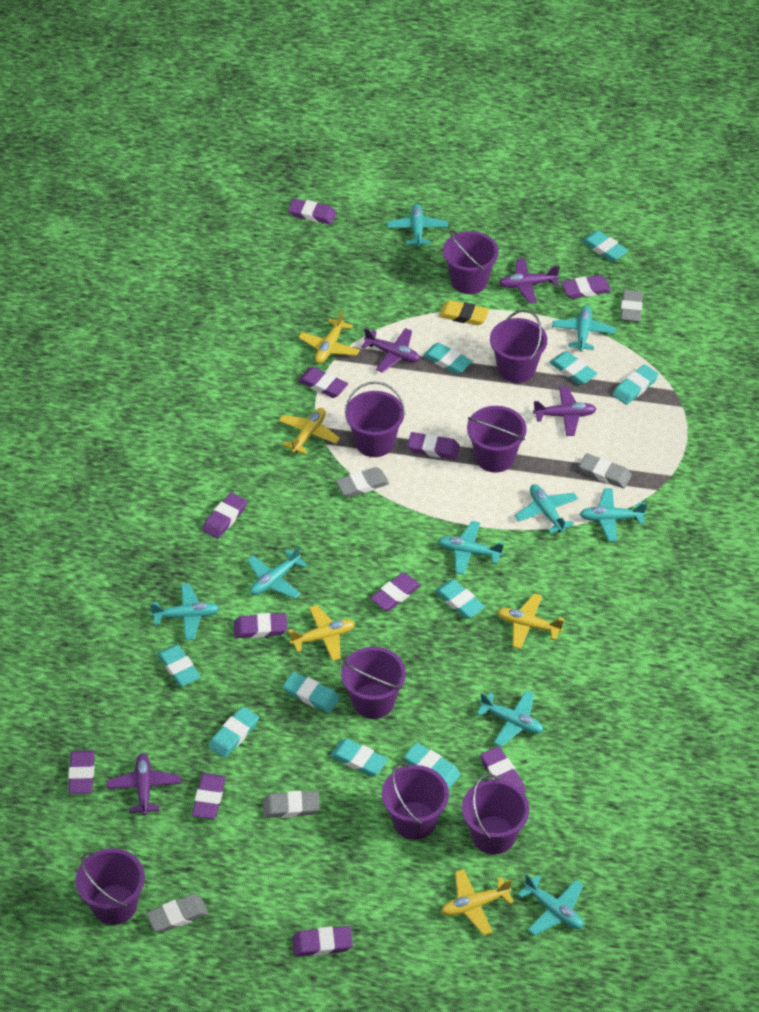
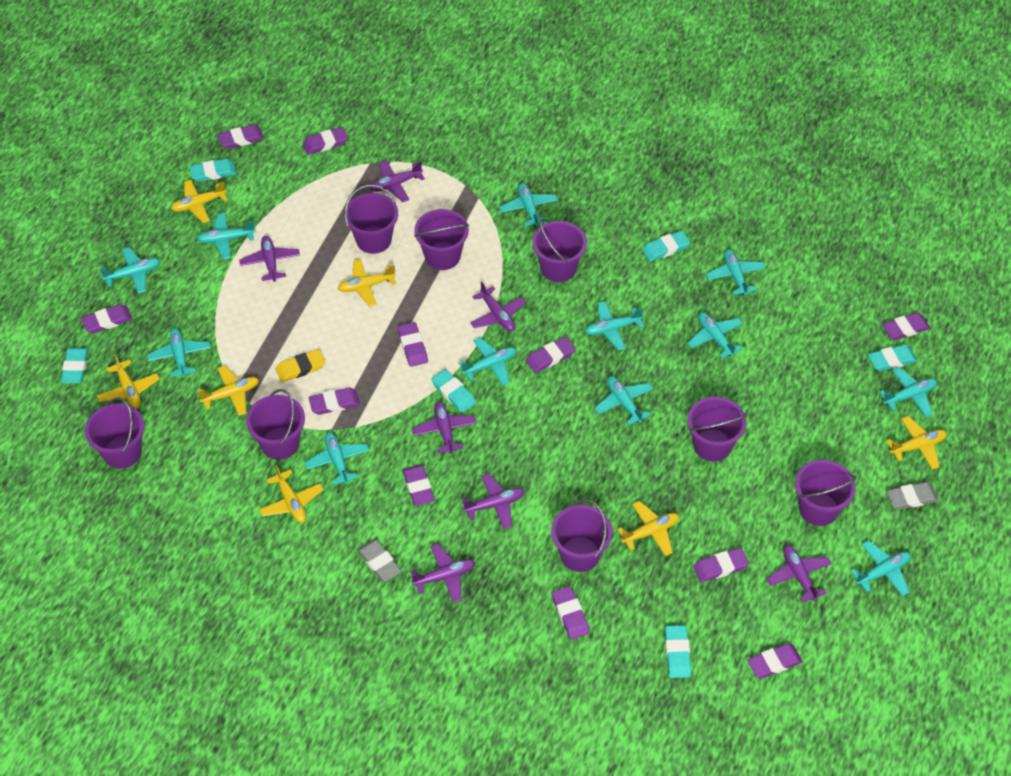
grey eraser: [146,894,209,933] [263,791,320,818] [336,467,389,497] [579,453,632,489] [620,290,643,322] = 5 -> [357,539,402,582] [886,482,939,510] = 2
purple plane: [106,753,181,815] [361,328,420,373] [499,258,560,303] [533,386,596,436] = 4 -> [239,236,300,282] [370,160,425,202] [410,544,475,603] [412,402,477,454] [462,473,525,529] [470,281,526,331] [767,545,832,602] = 7
turquoise eraser: [157,644,201,687] [209,707,259,758] [283,672,340,713] [330,738,388,776] [404,742,461,789] [423,343,473,374] [435,579,485,619] [549,351,597,385] [582,230,628,262] [612,364,659,405] = 10 -> [61,348,89,383] [189,159,237,182] [431,369,476,413] [642,231,690,262] [665,625,691,678] [868,344,917,371] = 6
turquoise plane: [150,583,219,641] [247,546,307,599] [387,204,448,247] [438,521,504,575] [476,690,544,747] [515,484,578,534] [518,874,584,936] [552,305,616,351] [580,488,647,541] = 9 -> [100,247,160,293] [147,328,210,378] [197,213,255,259] [304,432,369,485] [459,337,517,386] [499,183,558,227] [585,301,644,351] [594,376,653,425] [687,312,743,358] [706,249,766,296] [851,540,911,597] [879,367,937,417] = 12
yellow plane: [279,408,340,454] [288,605,355,661] [298,311,360,363] [441,869,514,935] [497,593,564,649] = 5 -> [97,354,160,409] [171,180,228,223] [198,365,259,416] [259,465,323,523] [338,259,396,307] [618,501,679,556] [887,416,947,470] = 7

